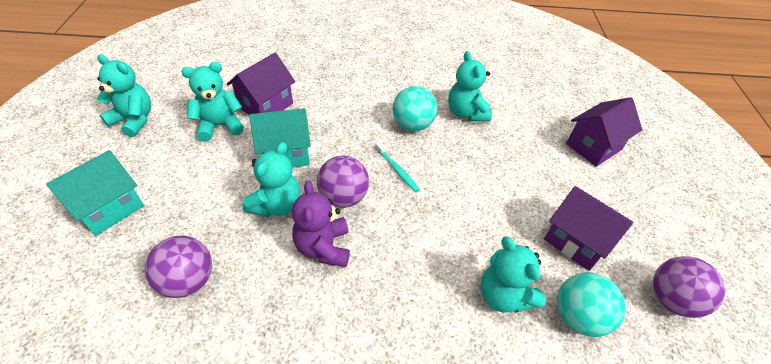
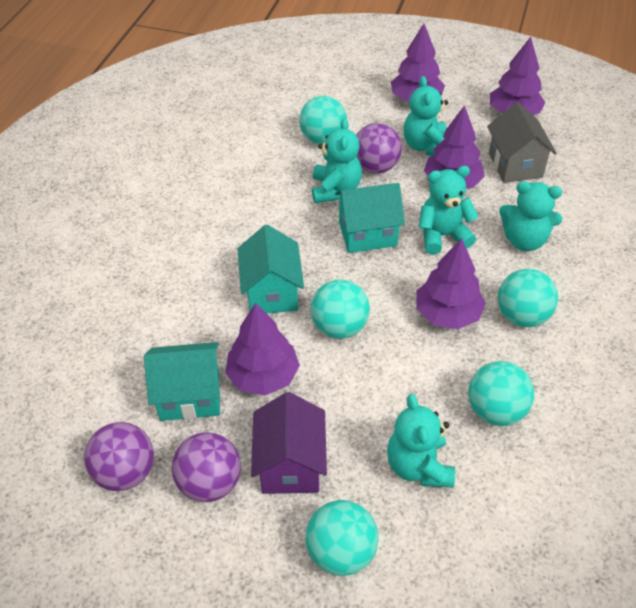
grey house: none = 0 -> [487,102,556,183] = 1
purple house: [227,53,295,114] [544,186,633,271] [566,97,642,167] = 3 -> [251,392,327,494] = 1
purple teddy bear: [292,181,350,267] = 1 -> none = 0
purple tree: none = 0 -> [225,303,300,395] [391,24,445,102] [416,238,486,329] [424,105,485,189] [490,37,546,115] = 5
turquoise ball: [392,86,437,131] [557,272,626,337] = 2 -> [299,96,347,144] [306,500,378,576] [311,279,370,339] [468,361,534,426] [498,269,558,327] = 5
turquoise house: [46,150,144,236] [249,108,311,167] = 2 -> [144,342,220,421] [238,225,304,313] [335,183,405,253] = 3
turquoise toothbrush: [375,142,420,192] = 1 -> none = 0

